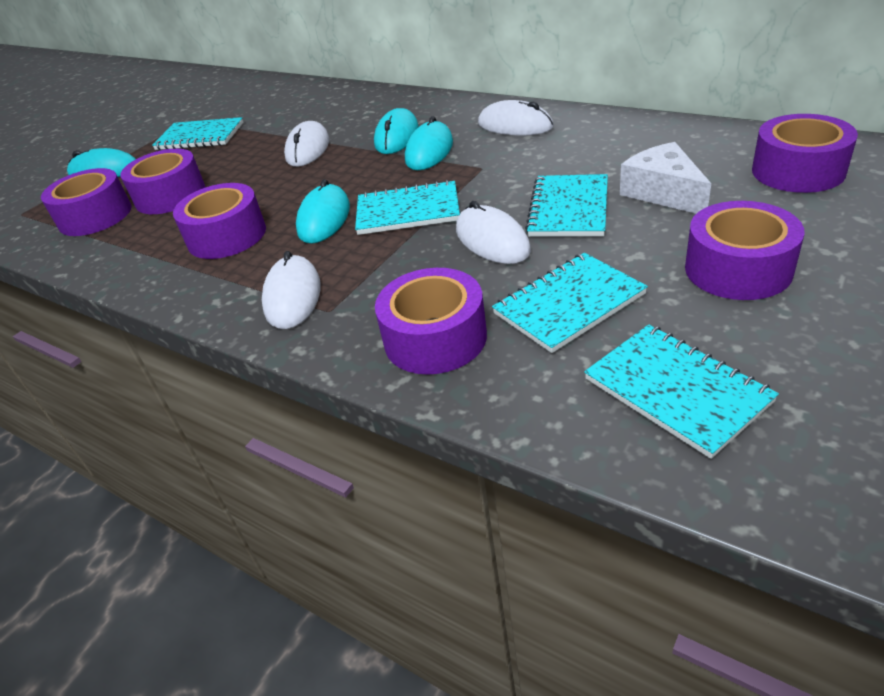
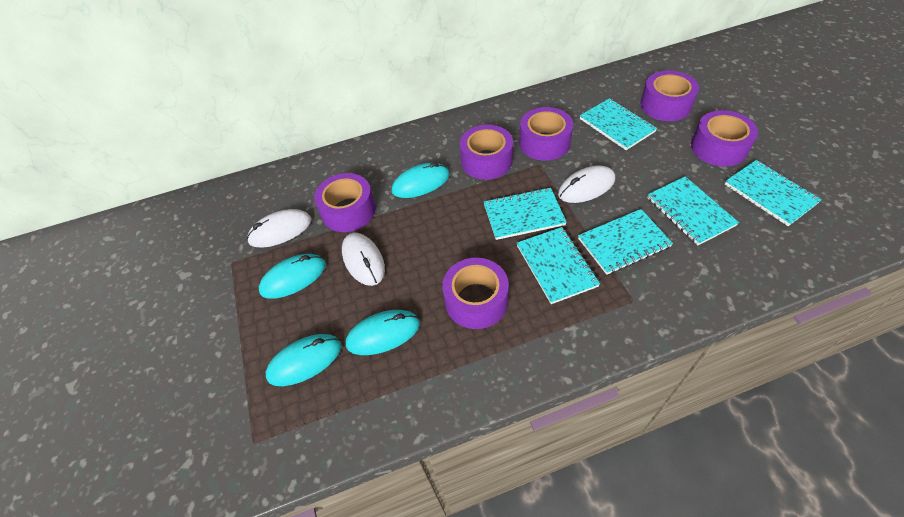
turquoise notebook: [152,117,243,150] [355,180,460,235] [492,253,648,353] [525,174,608,237] [584,324,779,459] = 5 -> [484,187,567,240] [517,227,600,304] [578,209,673,275] [580,98,657,150] [647,176,739,245] [725,160,822,226] = 6
white cheese: [620,142,711,214] = 1 -> none = 0
white mouse: [262,251,321,329] [284,121,329,167] [456,201,531,264] [478,100,554,135] = 4 -> [247,209,311,248] [342,233,385,286] [558,166,615,203] = 3

